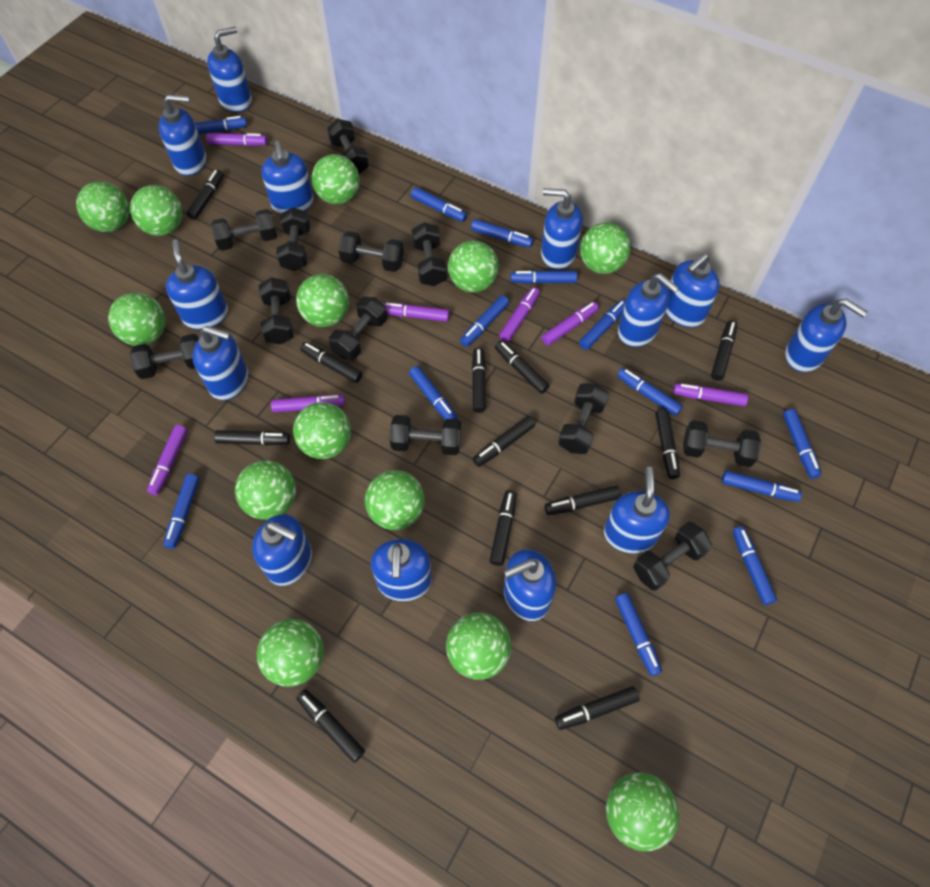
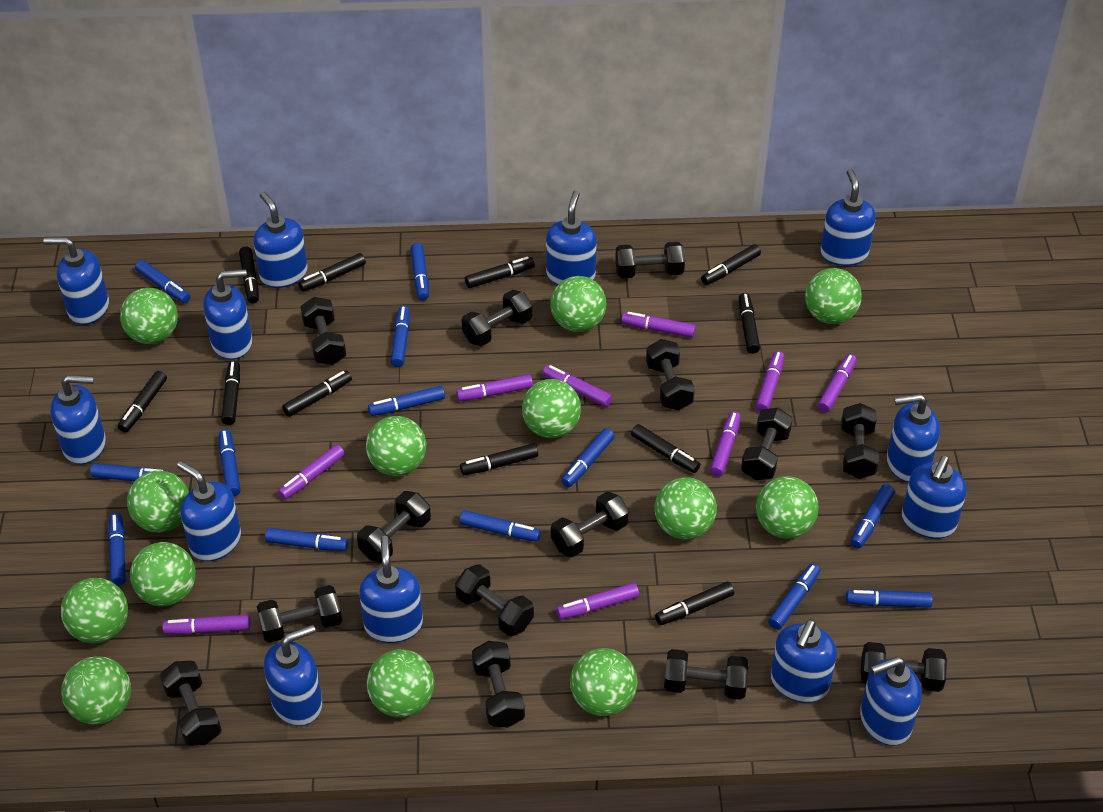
black dumbbell: [130,334,199,379] [211,209,277,251] [259,277,293,345] [276,207,310,271] [327,119,369,174] [329,297,387,360] [338,231,404,272] [390,415,461,455] [412,222,447,286] [558,383,609,454] [633,522,712,591] [683,420,761,467] = 12 -> [160,661,222,746] [257,585,342,643] [301,297,346,365] [357,491,431,563] [455,564,534,636] [461,290,532,346] [472,641,525,728] [551,492,629,558] [615,242,685,279] [646,339,695,410] [664,649,748,700] [741,408,793,480] [841,403,879,479] [861,642,947,692] = 14
black marker: [186,170,224,220] [214,430,290,445] [296,689,365,763] [300,342,363,383] [472,347,486,413] [473,416,535,467] [490,490,517,566] [495,341,550,394] [544,485,621,515] [555,686,640,730] [655,409,680,479] [711,320,737,381] = 12 -> [118,371,167,433] [221,361,240,425] [239,246,259,303] [282,371,352,417] [298,253,366,292] [460,443,538,475] [465,256,535,288] [631,424,701,473] [655,581,734,625] [701,244,761,285] [739,293,760,353] = 11
purple marker: [147,425,188,495] [206,133,267,146] [271,395,345,413] [383,303,450,322] [499,287,540,342] [542,302,599,345] [673,383,748,406] = 7 -> [162,614,250,634] [278,444,345,500] [456,374,533,401] [542,365,612,407] [556,583,639,619] [621,312,696,338] [710,412,741,477] [756,351,784,412] [817,354,857,413] = 9

